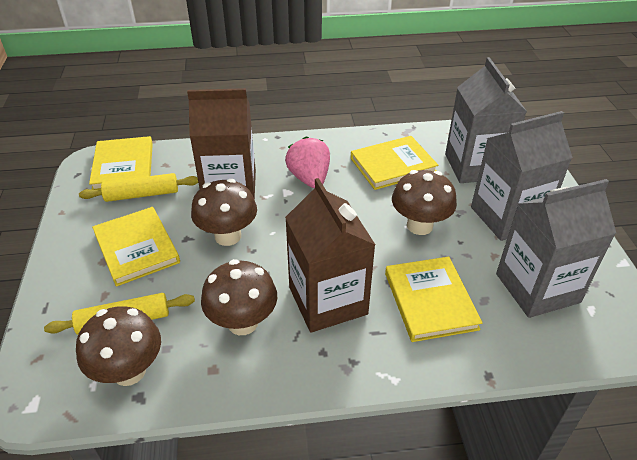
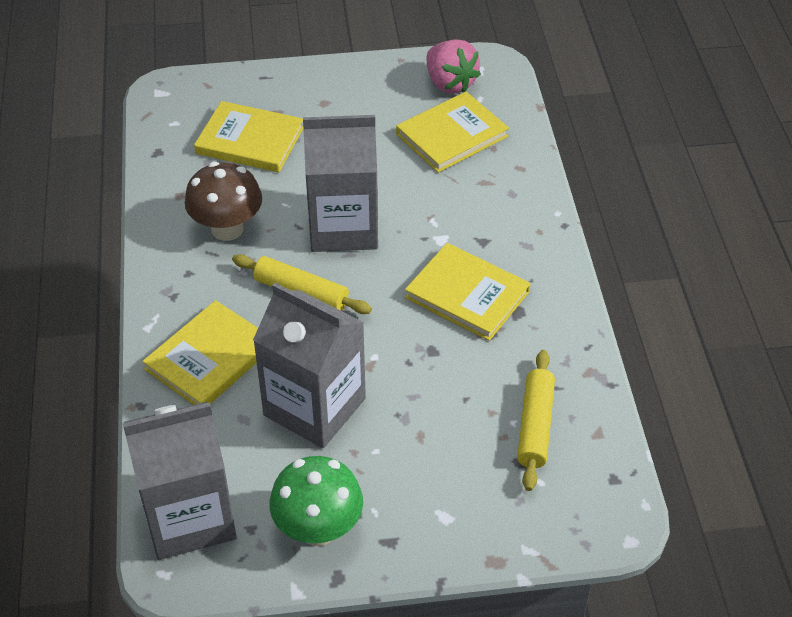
brown carton: [187,88,256,200] [285,178,375,333] = 2 -> none = 0
brown mushroom: [76,306,161,386] [191,179,257,246] [201,259,277,335] [392,170,457,235] = 4 -> [185,162,262,241] = 1
green mushroom: none = 0 -> [269,456,363,546] = 1

